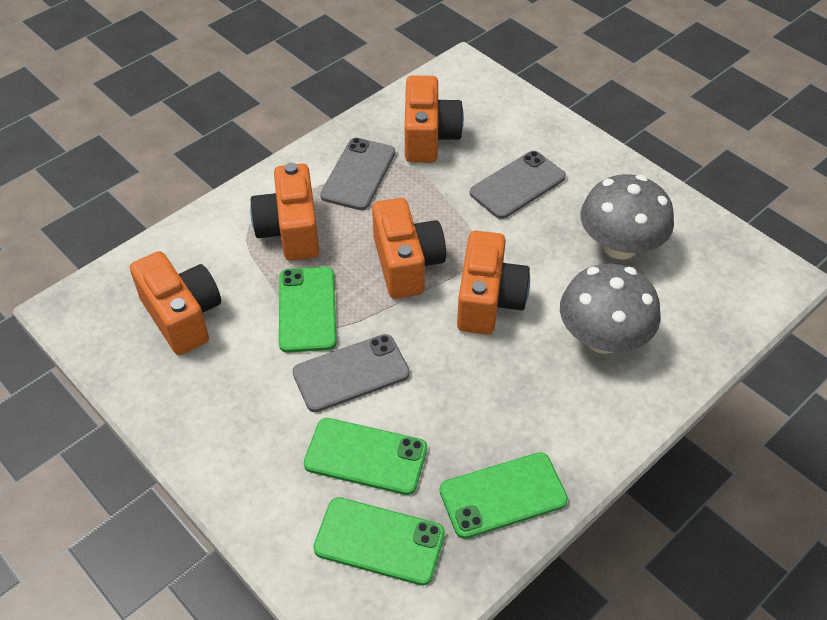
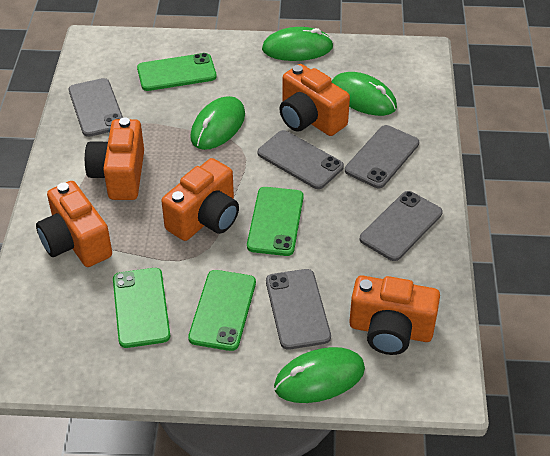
green mouse: none = 0 -> [190,96,245,150] [262,27,334,61] [274,347,365,403] [332,72,397,116] = 4
grey mushroom: [560,263,661,354] [580,174,674,260] = 2 -> none = 0
grey phone: [292,334,410,412] [320,138,395,210] [470,151,566,219] = 3 -> [69,78,123,137] [258,130,344,189] [266,269,331,350] [345,125,419,188] [360,191,443,261] = 5

